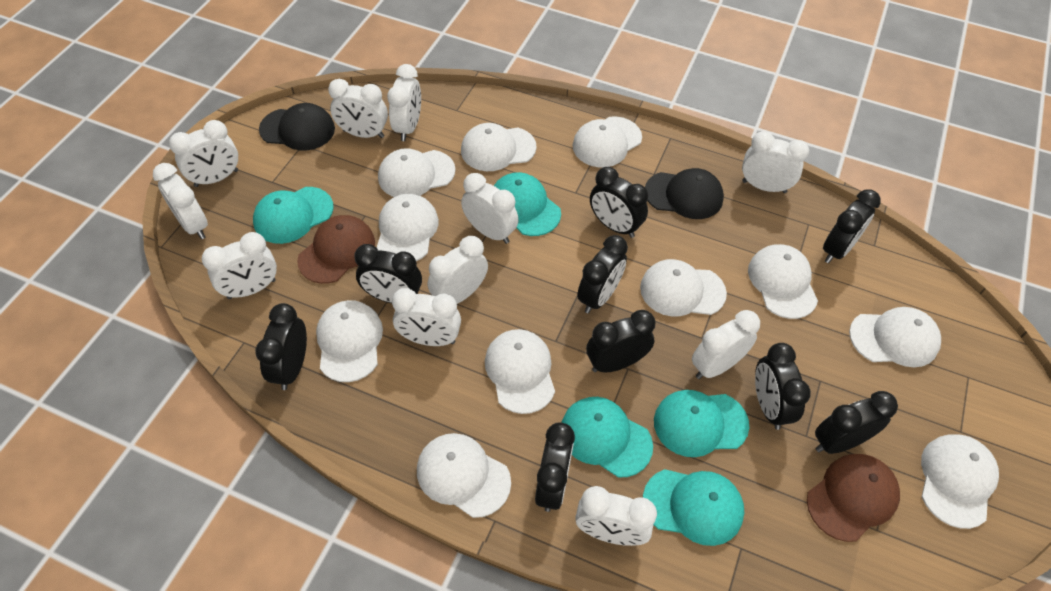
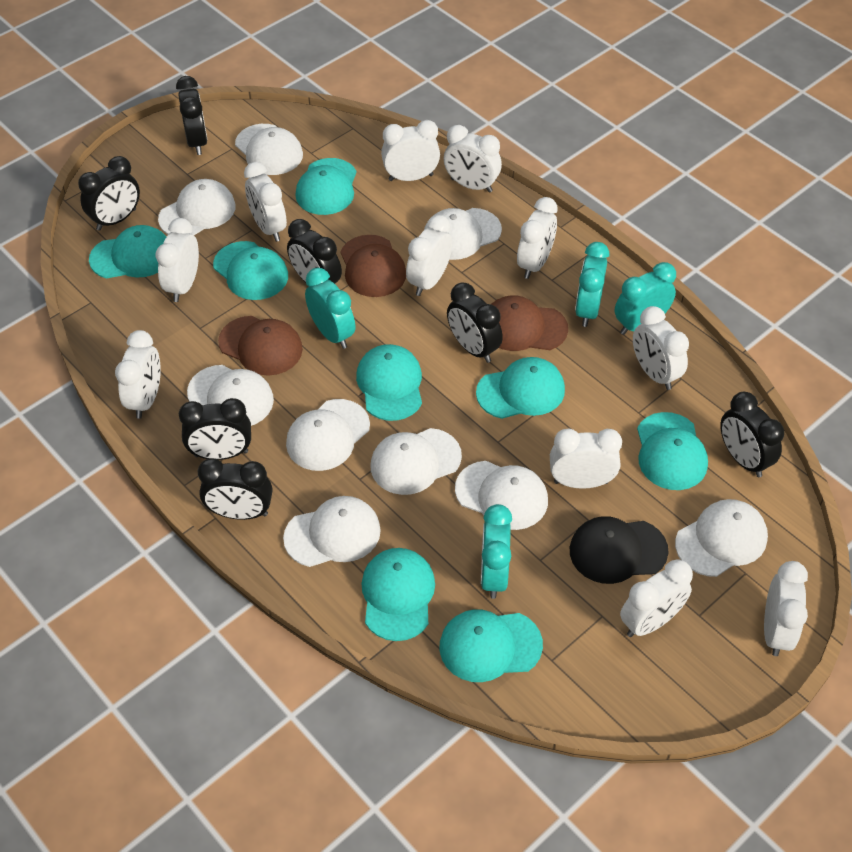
black cap: [259,103,335,150] [645,168,724,219] = 2 -> [570,516,669,584] = 1
black clock: [255,303,307,390] [354,244,422,303] [535,422,575,512] [577,235,628,313] [586,310,655,373] [590,167,648,238] [755,343,811,430] [815,391,898,454] [823,189,881,263] = 9 -> [78,156,140,231] [176,76,207,155] [179,398,251,460] [198,458,272,520] [287,219,342,284] [447,282,503,363] [720,392,784,477] = 7
brown cap: [297,215,375,284] [807,454,900,542] = 2 -> [218,316,303,376] [341,235,406,297] [492,295,568,351] = 3
turquoise cap: [253,187,334,244] [494,172,561,236] [561,397,653,477] [643,469,744,546] [654,390,749,457] = 5 -> [89,225,166,279] [213,241,288,300] [295,158,357,215] [356,344,422,421] [361,548,435,641] [440,609,543,682] [476,357,565,419] [637,412,708,490] = 8
turquoise clock: none = 0 -> [305,268,355,349] [481,504,512,599] [575,242,609,327] [615,262,676,335] = 4
white cap: [316,300,383,382] [377,194,439,261] [378,148,455,197] [417,433,511,518] [461,123,537,171] [485,329,555,414] [573,116,642,167] [640,259,727,317] [748,244,818,319] [849,307,941,367] [921,434,999,529] = 11 -> [158,179,236,235] [187,365,274,426] [235,124,303,175] [283,496,381,567] [286,399,370,471] [370,428,462,495] [424,208,502,260] [455,461,548,530] [675,499,768,577] = 9

